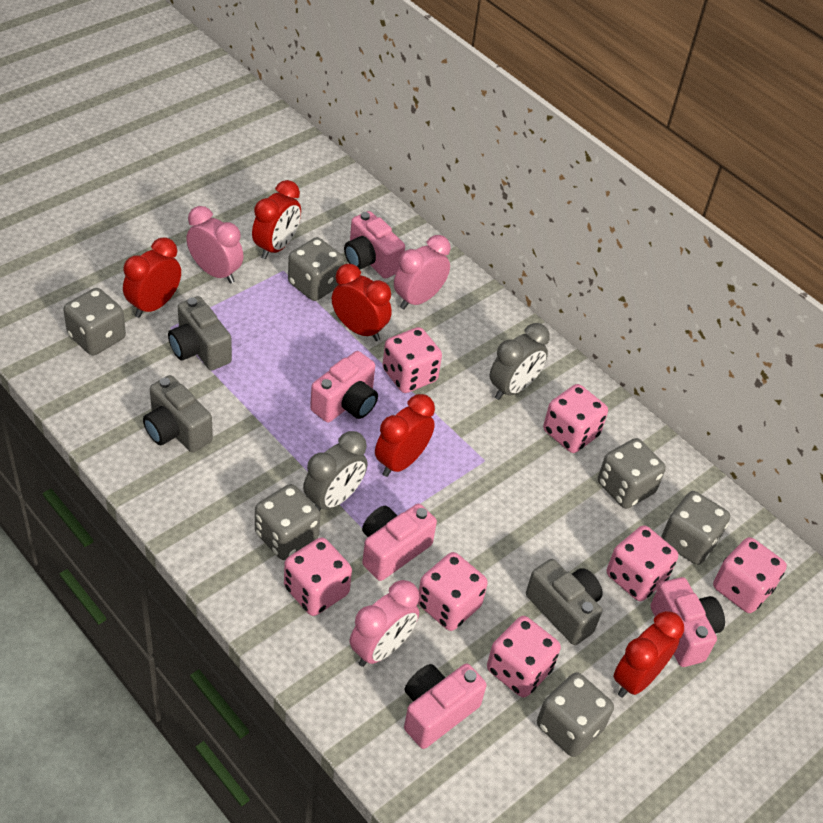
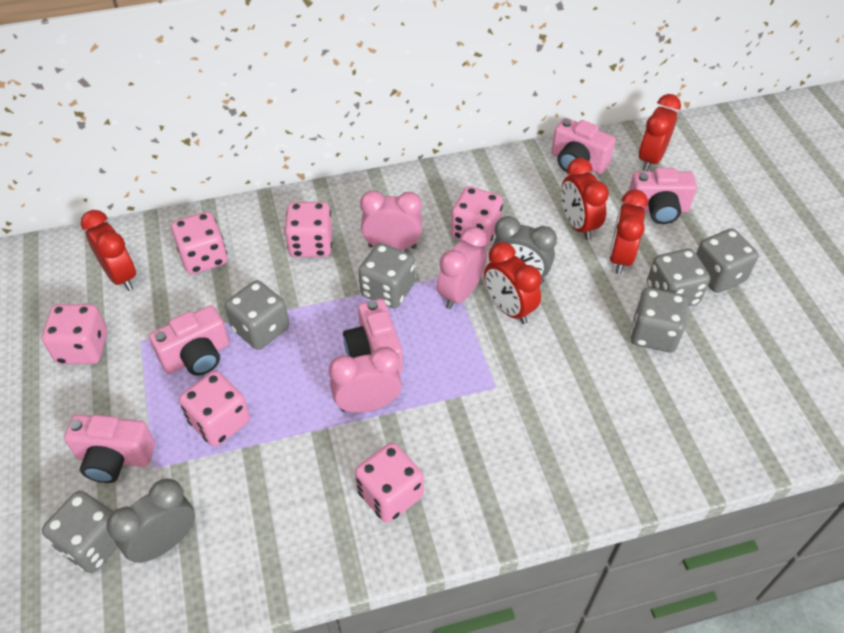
grey camera: [143,375,213,452] [168,296,232,371] [526,559,603,645] = 3 -> none = 0
pink dice: [284,537,352,616] [383,327,442,393] [418,552,488,631] [487,616,561,697] [543,384,608,453] [607,525,678,601] [713,537,787,613] = 7 -> [42,304,107,364] [171,212,227,274] [179,371,250,447] [284,202,332,257] [355,442,424,523] [451,186,503,247] = 6

